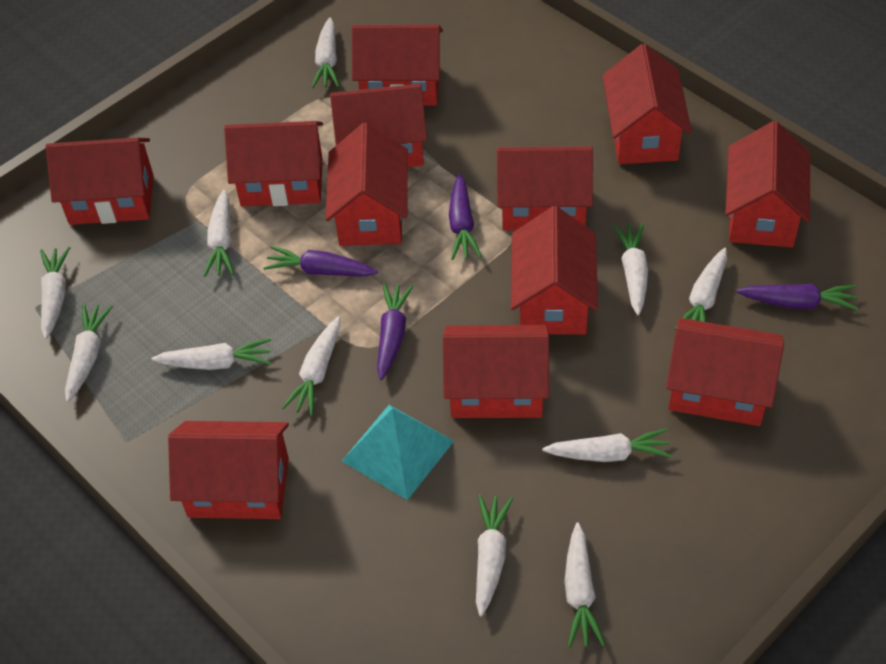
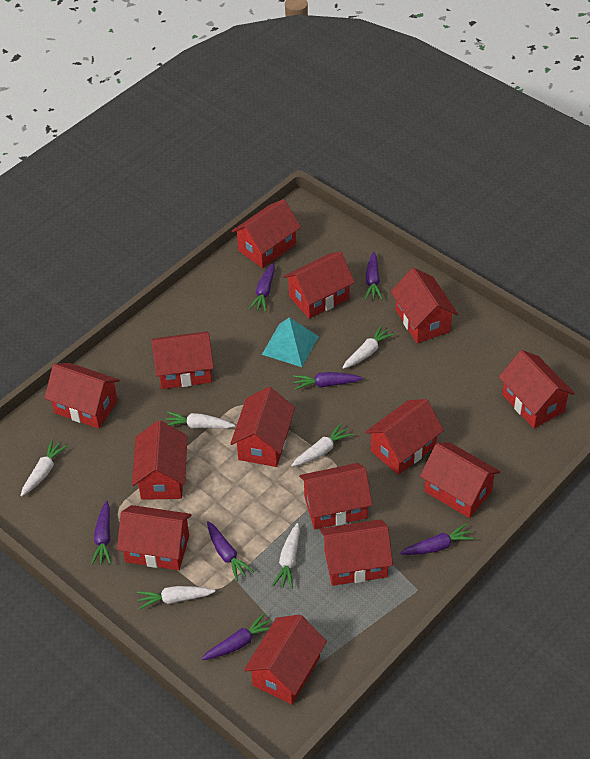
purple carrot: [263,246,378,277] [377,283,414,380] [449,173,482,260] [736,284,859,311] = 4 -> [91,501,111,565] [201,613,270,660] [207,521,254,581] [249,263,275,312] [293,372,363,390] [365,252,383,300] [400,523,475,555] = 7
red house: [46,138,154,225] [168,421,289,519] [224,121,323,206] [325,123,408,246] [330,84,427,167] [352,25,443,106] [443,325,549,418] [497,146,593,230] [511,206,598,335] [602,44,692,164] [666,318,784,426] [725,121,810,248] = 12 -> [44,363,120,429] [117,505,191,570] [132,420,188,500] [151,331,214,389] [230,387,295,467] [231,199,301,268] [244,615,327,704] [283,251,355,319] [299,463,373,529] [320,519,393,586] [365,399,444,475] [390,268,458,343] [420,442,500,518] [499,350,575,428] = 14
white carrot: [40,247,71,339] [65,304,113,402] [151,338,271,370] [203,190,234,277] [282,317,340,416] [312,17,339,88] [476,495,513,617] [542,429,672,462] [564,523,605,648] [613,223,648,315] [674,248,727,331] = 11 -> [21,439,68,497] [137,586,215,609] [165,412,235,429] [272,523,300,589] [291,423,353,467] [343,325,395,369] = 6

